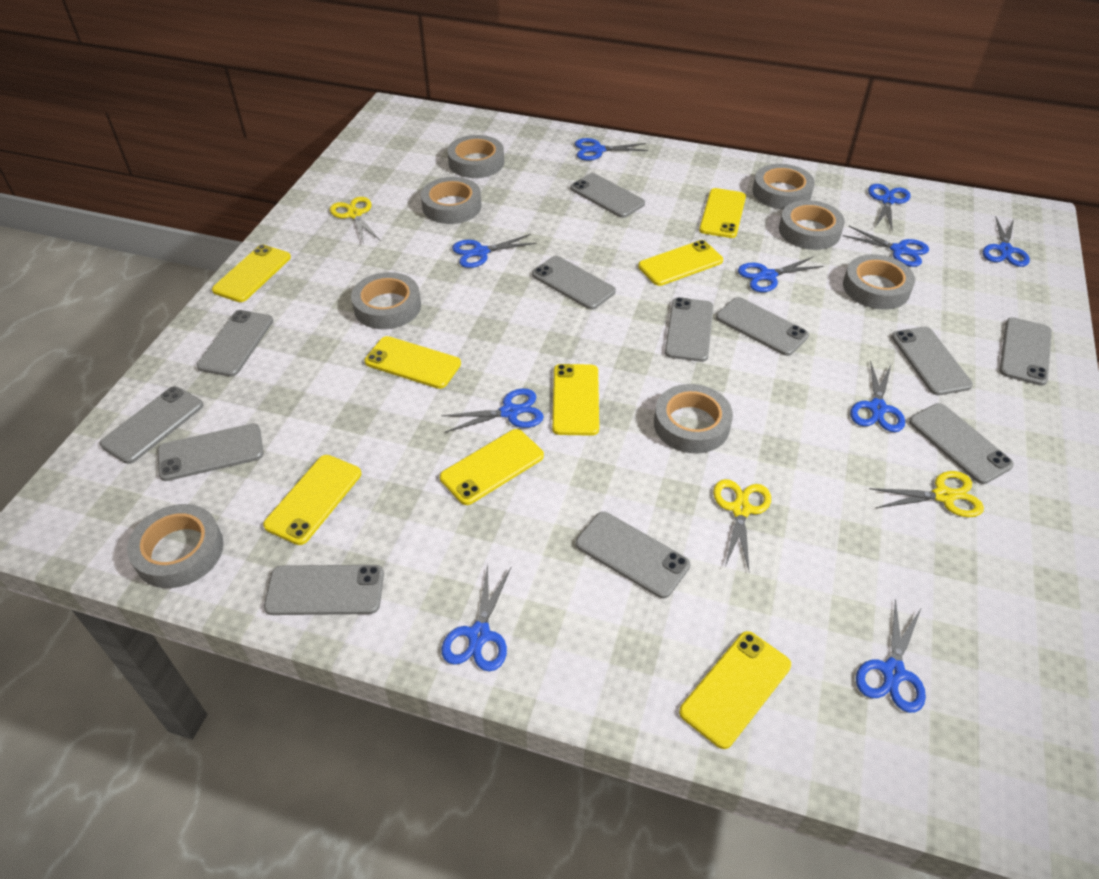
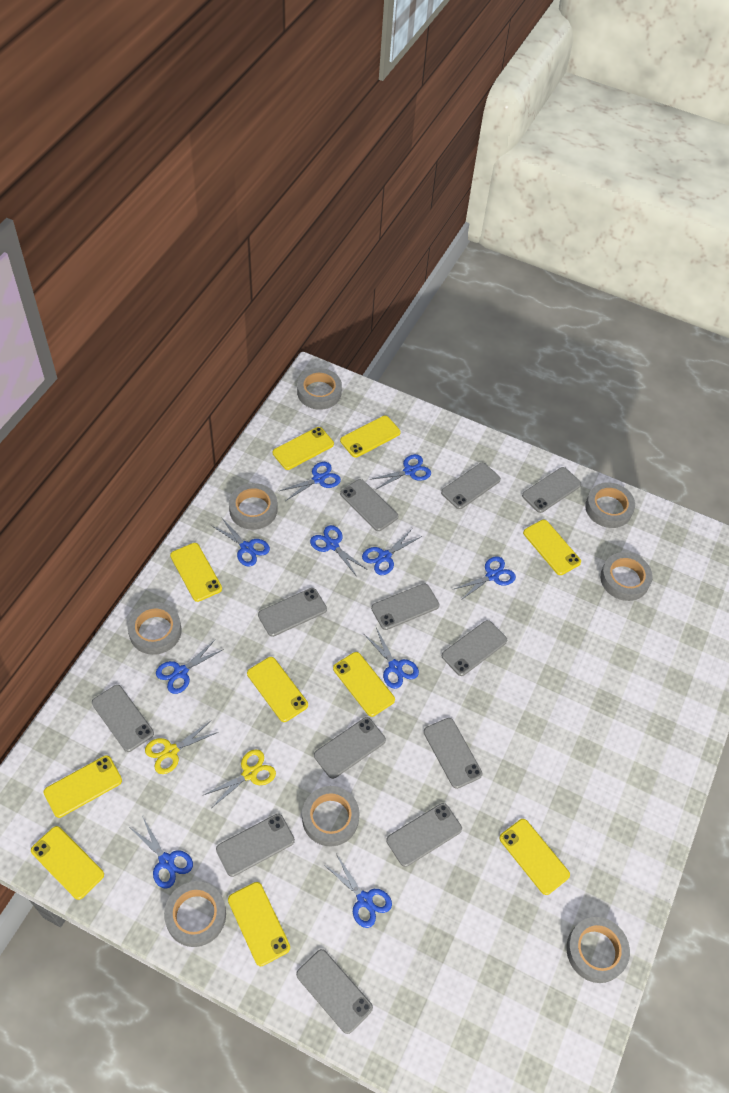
yellow phone: [212,244,291,302] [263,455,361,545] [365,336,461,389] [440,429,544,505] [552,364,599,436] [638,240,723,286] [679,631,791,749] [699,188,746,238] = 8 -> [31,826,104,900] [43,756,122,818] [170,543,222,602] [228,882,290,966] [247,657,308,722] [273,427,334,470] [333,652,395,717] [340,416,401,458] [499,819,570,895] [523,520,581,575] = 10
yellow scissors: [330,197,381,244] [713,479,771,570] [869,471,984,517] = 3 -> [145,721,218,774] [202,750,276,807] = 2

